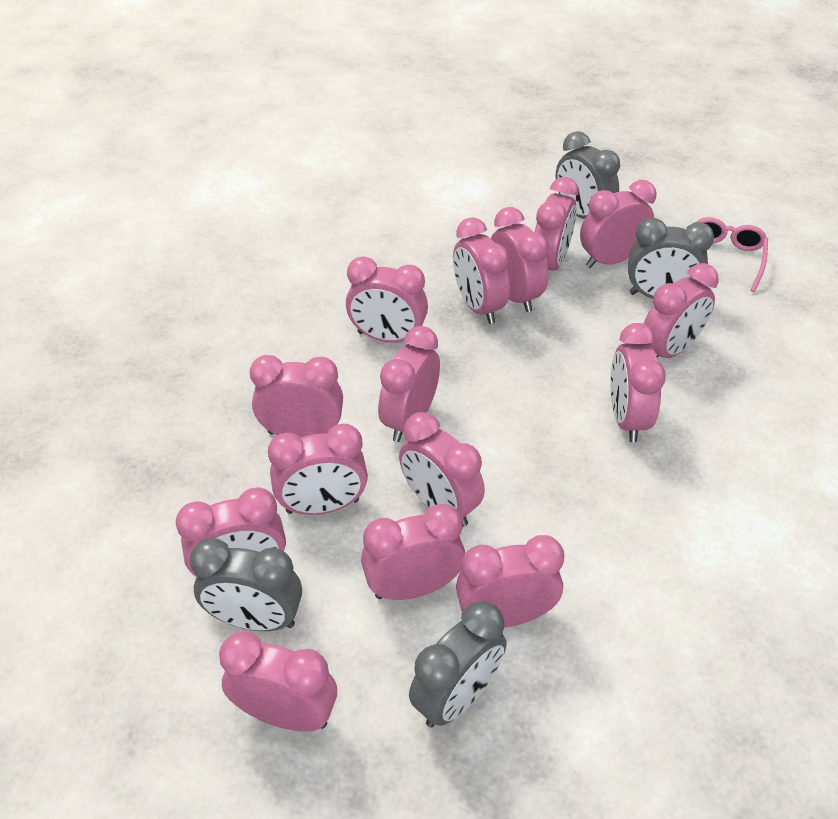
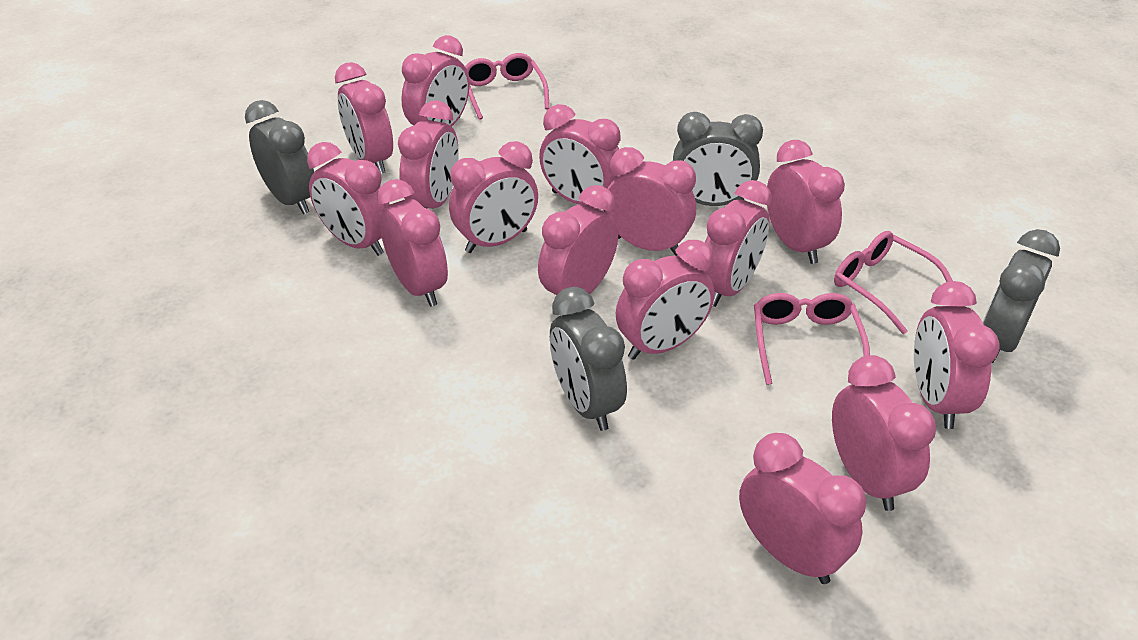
pink glasses: [694,217,768,292] = 1 -> [465,53,549,120] [754,293,870,385] [834,231,953,334] = 3

